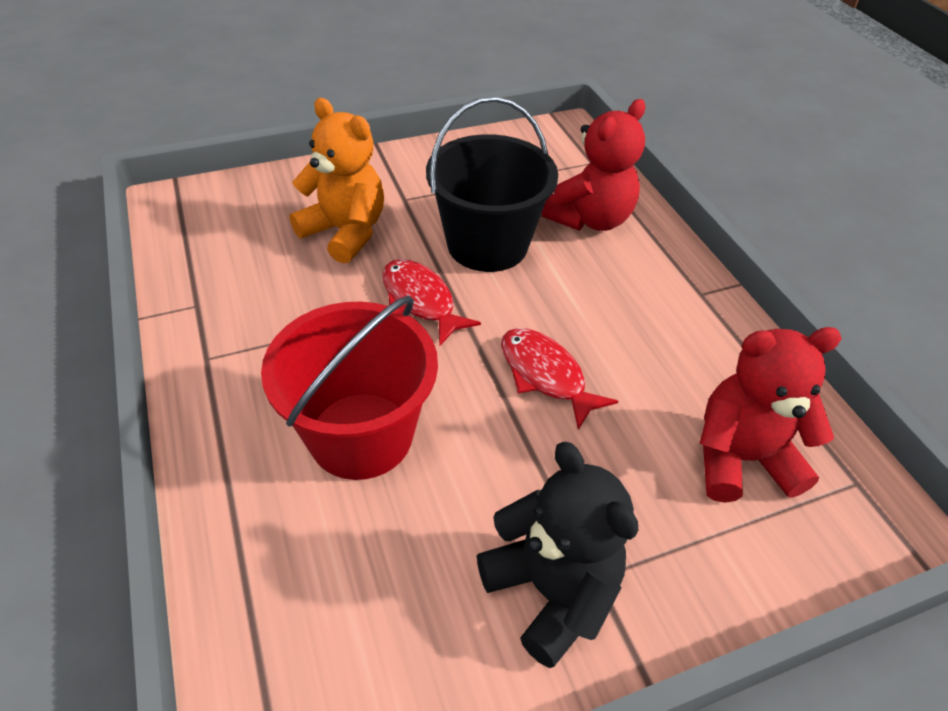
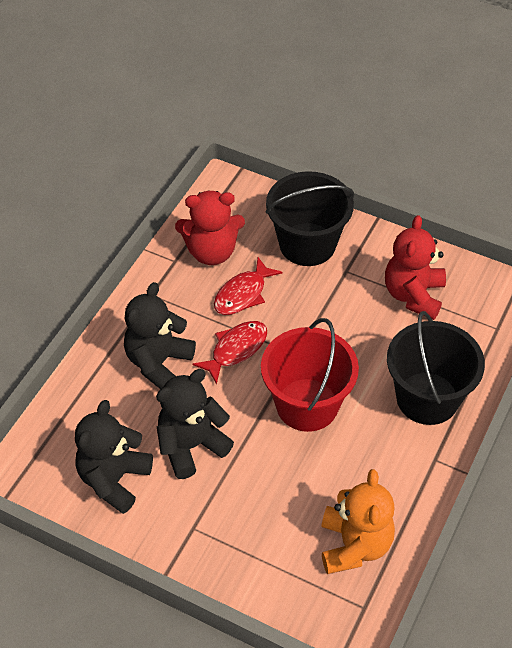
black bucket: [426,96,558,272] = 1 -> [265,171,354,266] [387,311,485,425] = 2
black teddy bear: [477,442,638,668] = 1 -> [75,400,153,514] [124,282,196,389] [156,369,234,479] = 3

